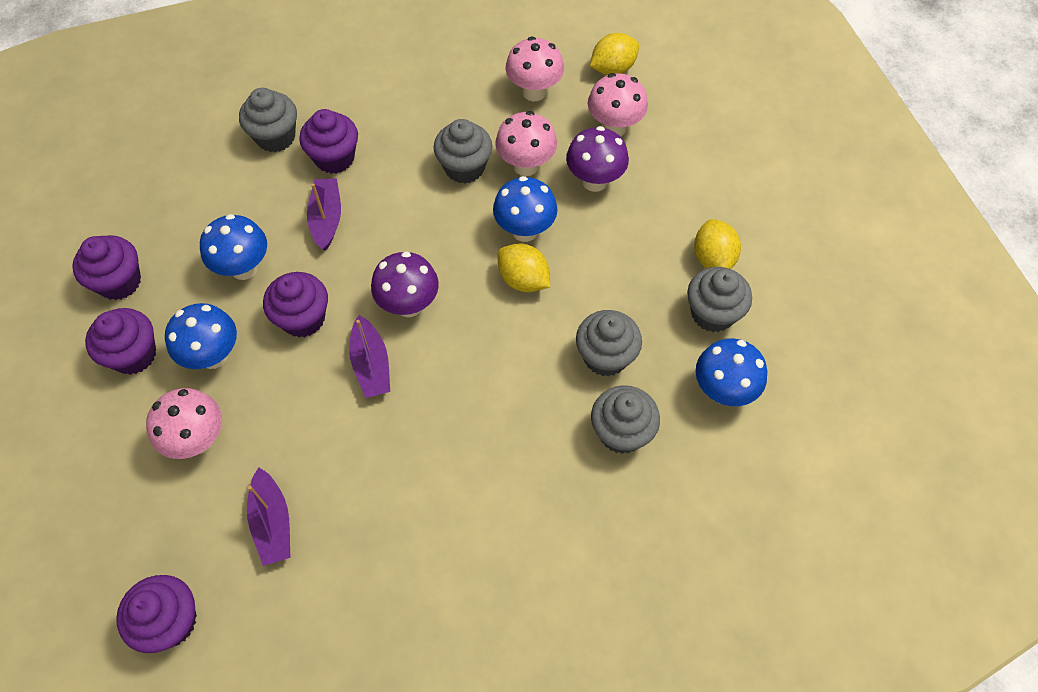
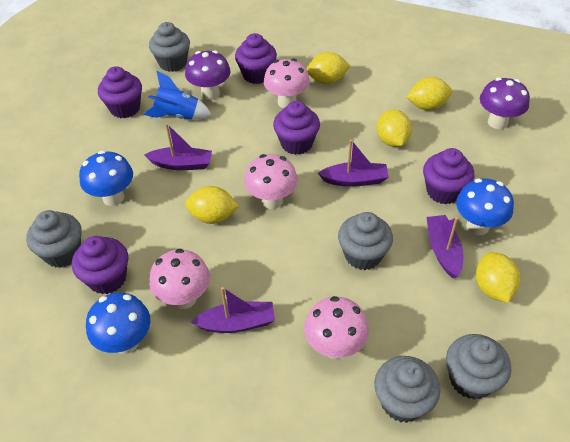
blue mushroom: [165,303,237,369] [200,214,267,280] [493,176,557,242] [695,338,767,406] = 4 -> [79,151,133,206] [86,293,151,354] [456,178,514,235] = 3
blue rocket: none = 0 -> [143,71,211,120] = 1
purple boat: [247,467,290,566] [307,178,341,251] [349,315,390,398] = 3 -> [144,123,212,170] [191,287,275,333] [318,139,389,187] [426,215,463,278] = 4
yellow lemon: [498,243,550,292] [590,33,639,75] [694,219,741,269] = 3 -> [185,186,239,224] [307,52,350,84] [377,110,412,147] [407,77,452,110] [476,252,520,303] = 5

